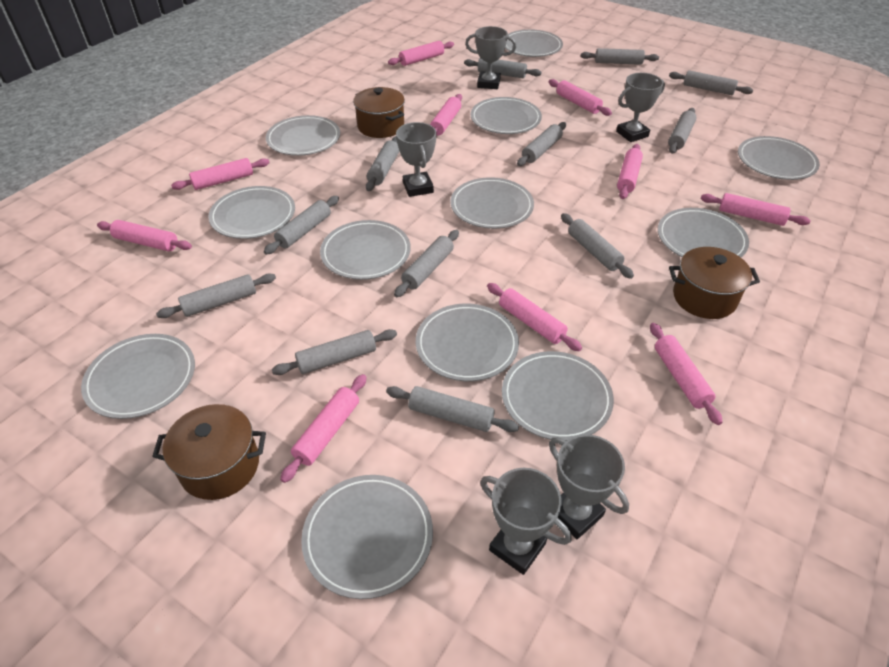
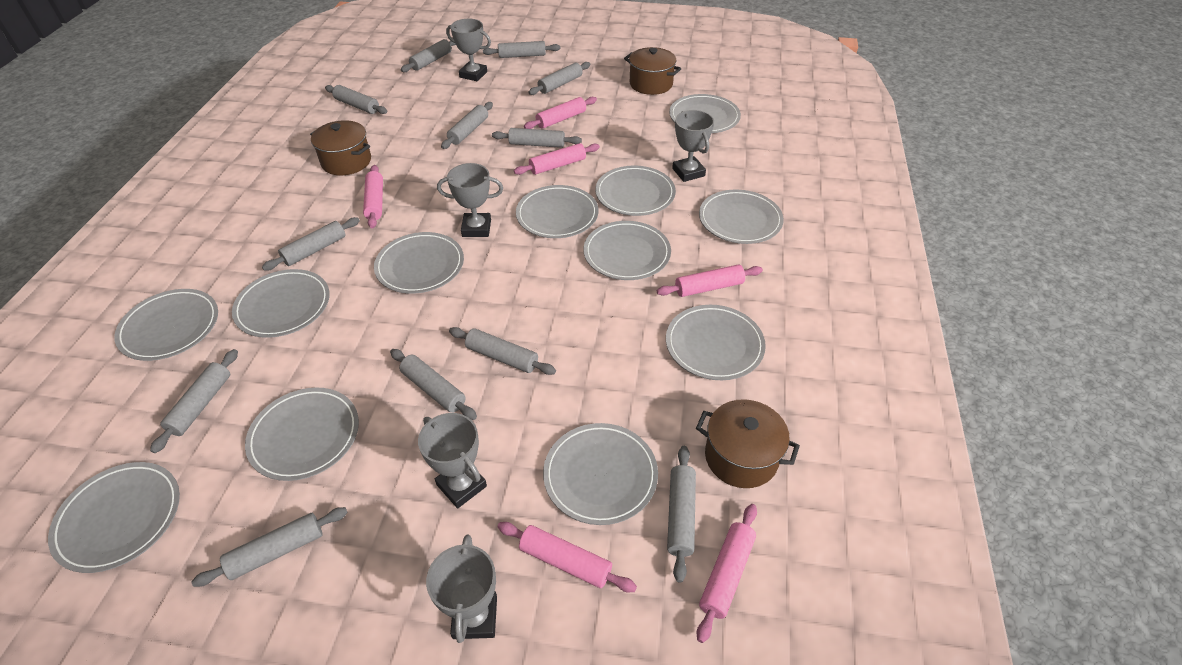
pink rolling pin: [97,220,192,251] [171,158,270,190] [280,374,367,483] [388,41,454,66] [430,94,462,135] [487,283,582,351] [549,79,612,116] [617,144,643,199] [650,323,723,425] [701,193,811,226] = 10 -> [363,165,383,228] [498,522,637,592] [514,143,600,175] [524,97,597,129] [657,265,763,297] [697,504,757,643] = 6

